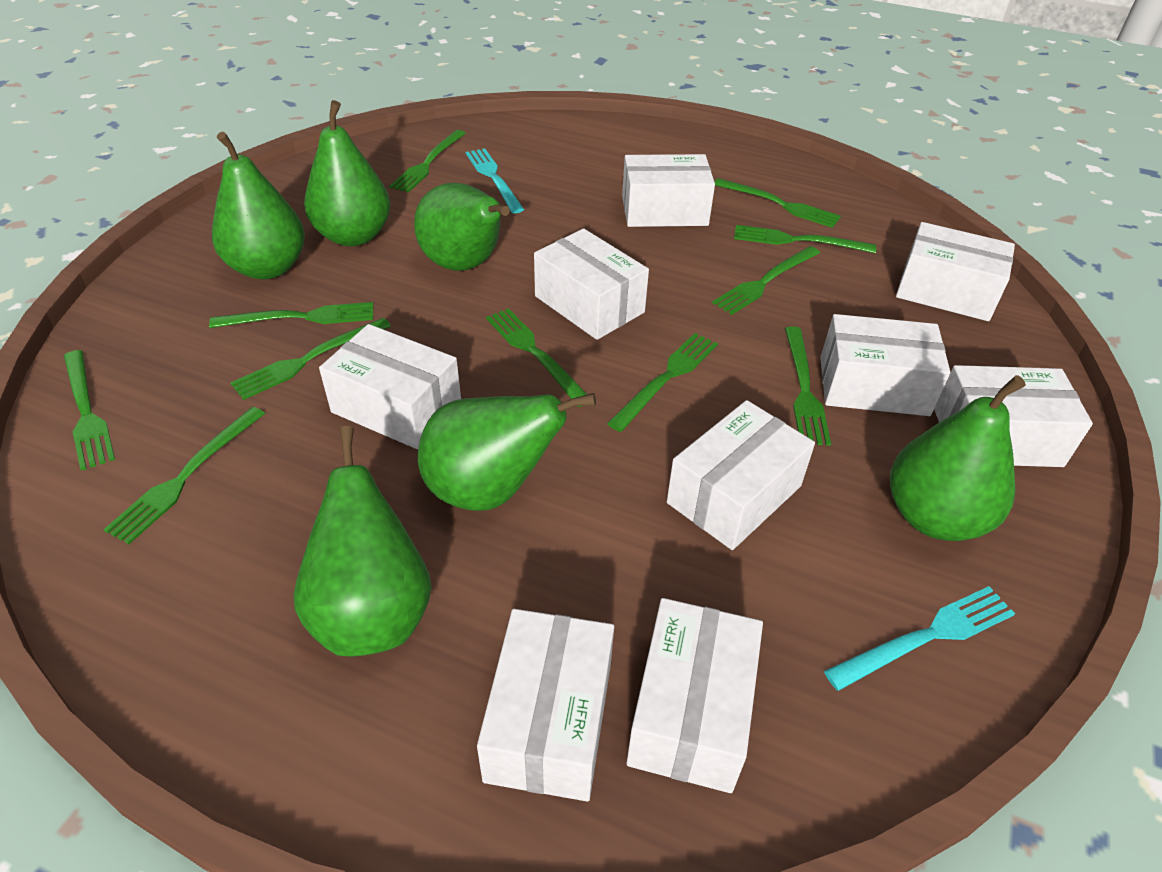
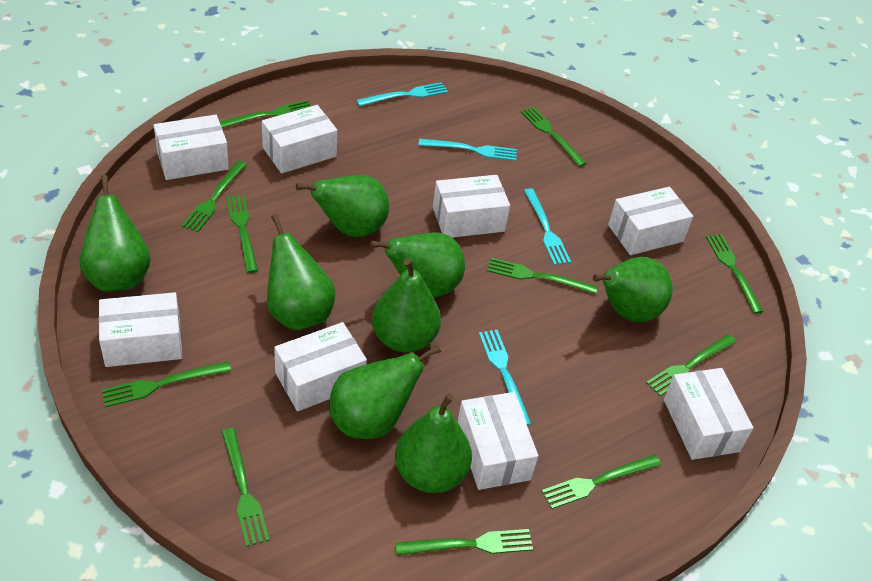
green pear: [212,132,305,279] [294,426,432,657] [304,100,390,246] [414,182,510,271] [418,393,596,511] [890,375,1026,541] = 6 -> [79,175,151,292] [267,214,335,330] [296,175,389,238] [329,345,441,439] [370,233,465,298] [372,259,441,352] [395,394,472,493] [593,257,673,322] = 8
turquoise fork: [466,148,524,213] [824,586,1015,691] = 2 -> [356,82,448,106] [418,139,517,161] [479,330,531,426] [524,188,571,265] = 4
white box: [319,324,461,449] [477,609,614,801] [534,229,649,340] [622,154,715,227] [626,598,763,793] [667,400,815,550] [820,314,950,416] [896,222,1015,321] [934,365,1093,467] = 9 -> [99,292,183,367] [154,115,229,180] [262,105,338,173] [274,322,367,411] [433,175,510,238] [458,392,538,490] [608,187,693,255] [664,368,753,460] = 8

